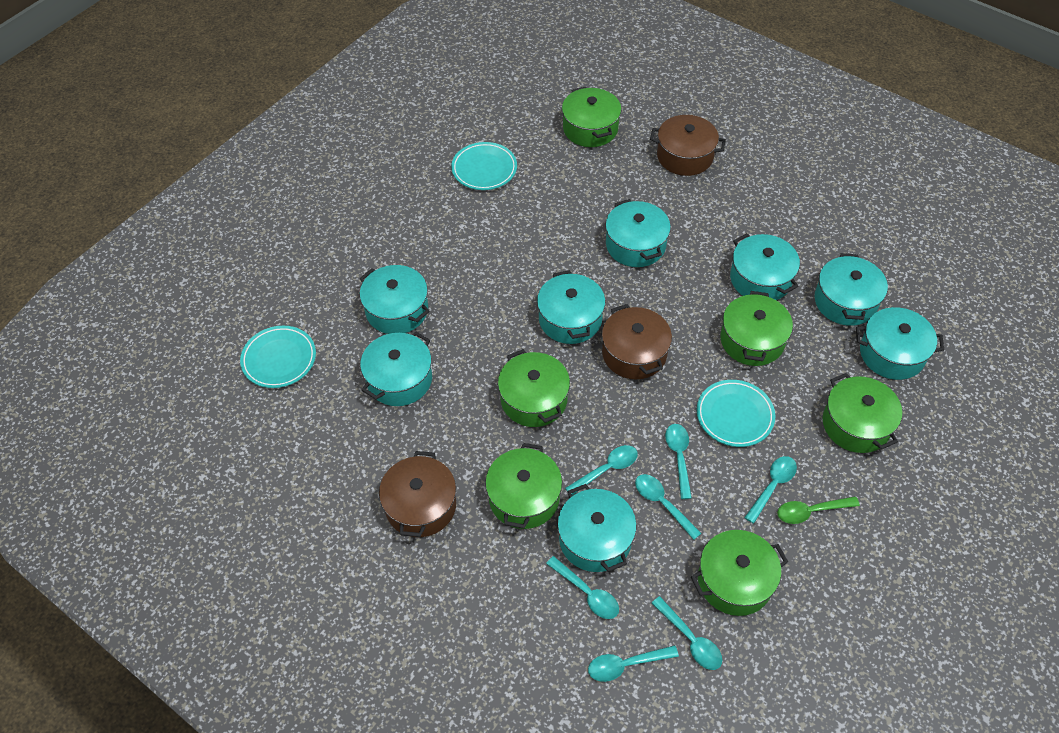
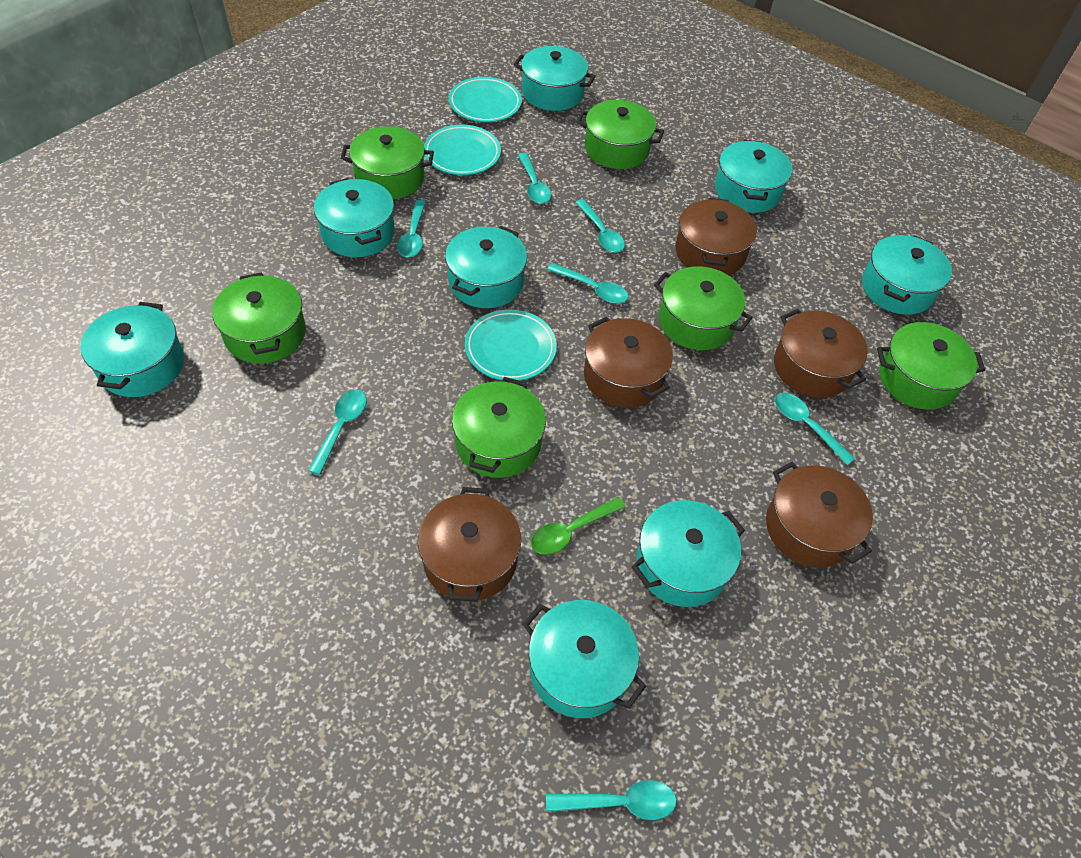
brown pot: [379,451,456,537] [602,304,672,380] [650,115,726,176] = 3 -> [418,487,521,602] [584,317,673,408] [675,197,757,275] [766,462,873,568] [774,309,868,398] = 5

